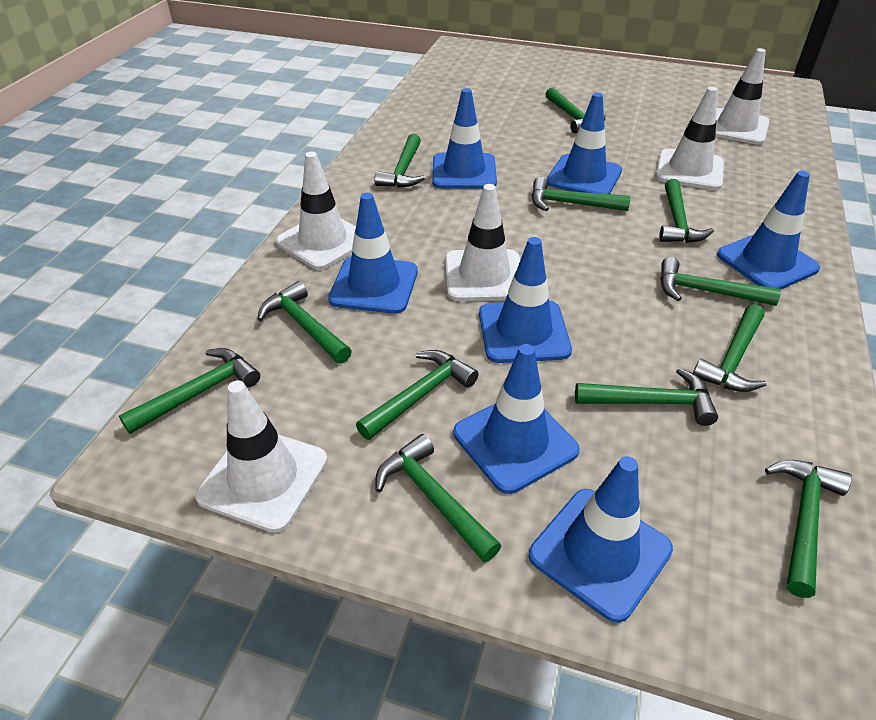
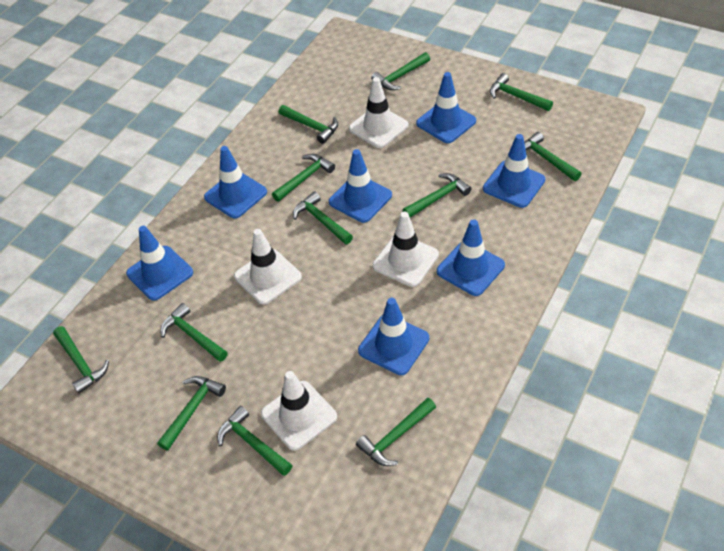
white traffic cone: [195,380,328,533] [276,152,356,270] [445,184,520,301] [656,87,724,190] [715,48,770,145] = 5 -> [234,229,302,305] [261,371,337,451] [349,77,409,148] [373,212,439,287] = 4

